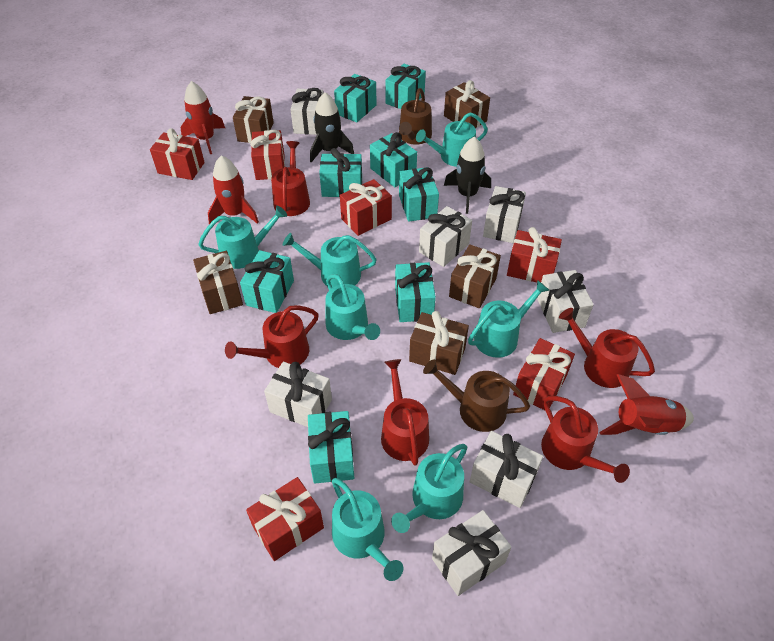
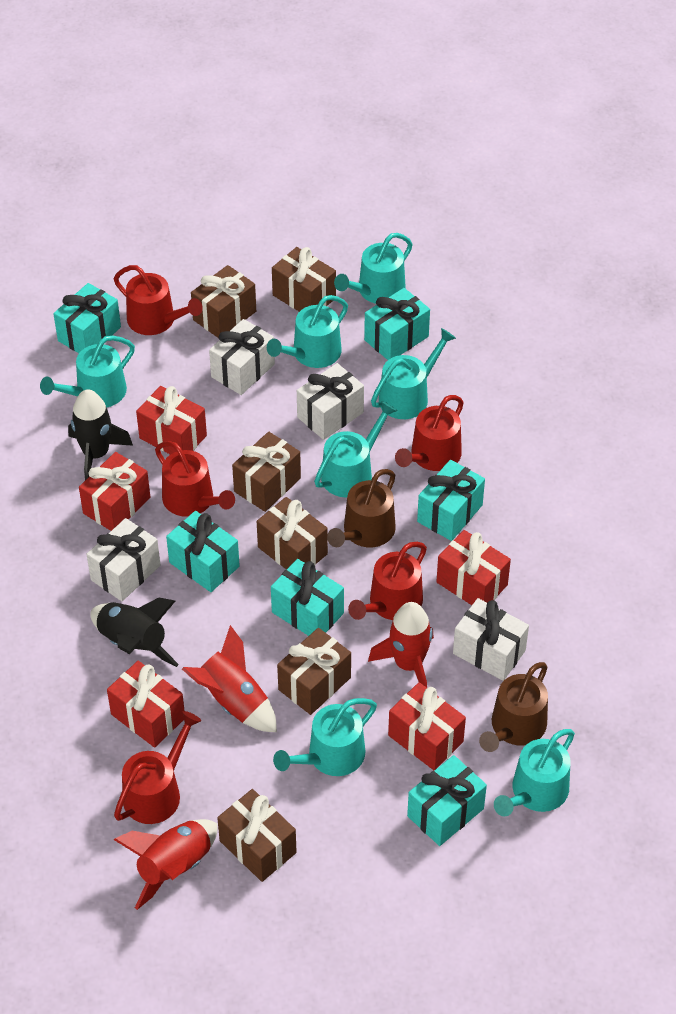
brown gift: [193,251,243,314] [233,96,274,143] [409,311,469,375] [444,80,490,128] [449,244,501,308] = 5 -> [191,265,256,338] [217,789,297,882] [232,432,301,512] [257,497,328,570] [272,247,336,312] [277,628,351,715] = 6
red gift: [150,128,205,180] [246,477,324,561] [250,130,285,180] [340,179,392,236] [507,227,562,282] [513,338,575,410] = 6 -> [79,452,150,531] [107,661,184,748] [136,386,207,455] [388,682,466,771] [436,530,511,605] = 5
turquoise gift: [240,250,294,313] [308,411,354,484] [319,148,362,197] [334,74,376,122] [370,132,417,187] [385,64,426,109] [395,262,436,322] [399,167,439,222] = 8 -> [53,283,121,353] [166,511,240,592] [271,559,344,636] [364,288,430,360] [407,755,487,846] [417,460,485,541] = 6
white gift: [264,362,332,427] [291,88,324,135] [419,206,472,267] [432,510,511,596] [470,431,543,508] [483,186,526,243] [537,270,594,333] = 7 -> [86,518,160,601] [209,319,275,395] [297,363,364,440] [453,598,529,681] = 4

